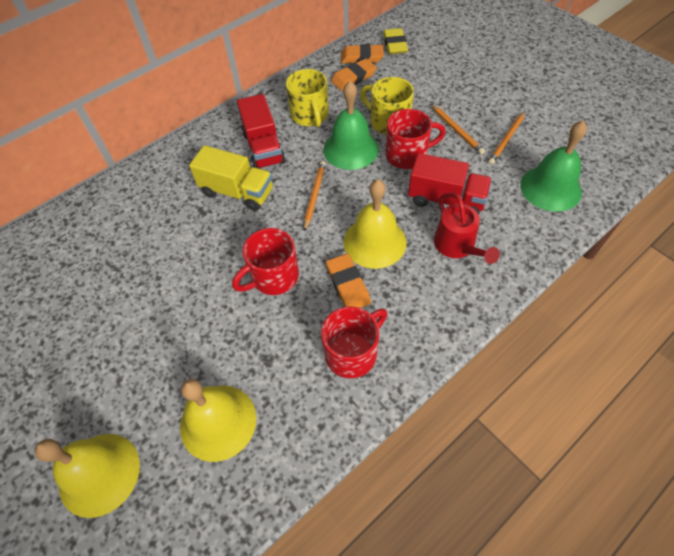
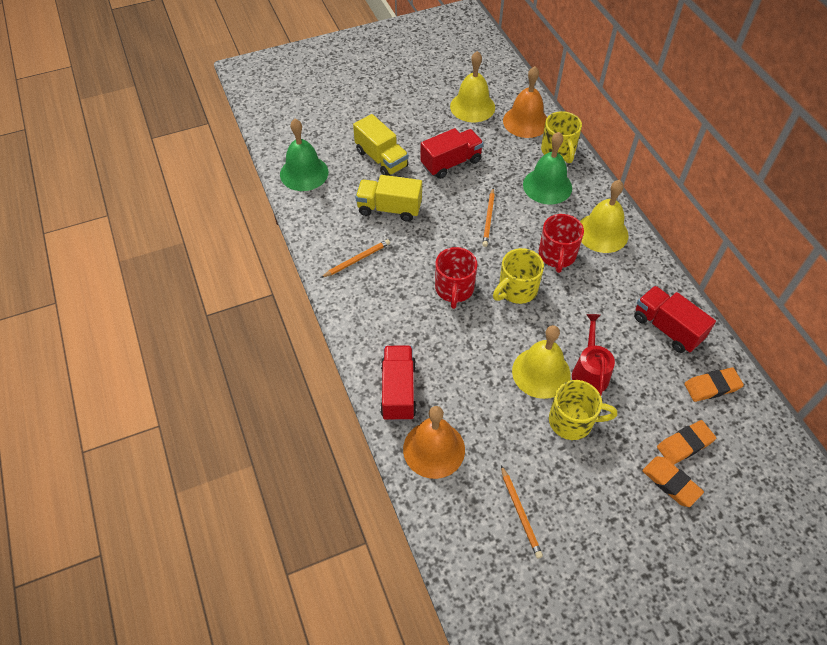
orange bell: none = 0 -> [403,406,465,479] [503,66,547,138] = 2
red mug: [232,228,299,295] [321,307,388,378] [386,109,446,169] = 3 -> [435,247,477,309] [539,214,584,273] = 2
red truck: [237,94,286,168] [408,153,492,215] = 2 -> [380,345,416,421] [420,128,484,179] [634,286,716,353] = 3
yellow eraser: [383,28,408,54] = 1 -> none = 0
yellow mug: [286,69,328,127] [360,77,414,135] = 2 -> [493,248,544,304] [541,111,582,163] [549,380,617,440] = 3
yellow truck: [189,145,273,211] = 1 -> [353,114,408,176] [355,175,422,222] = 2

